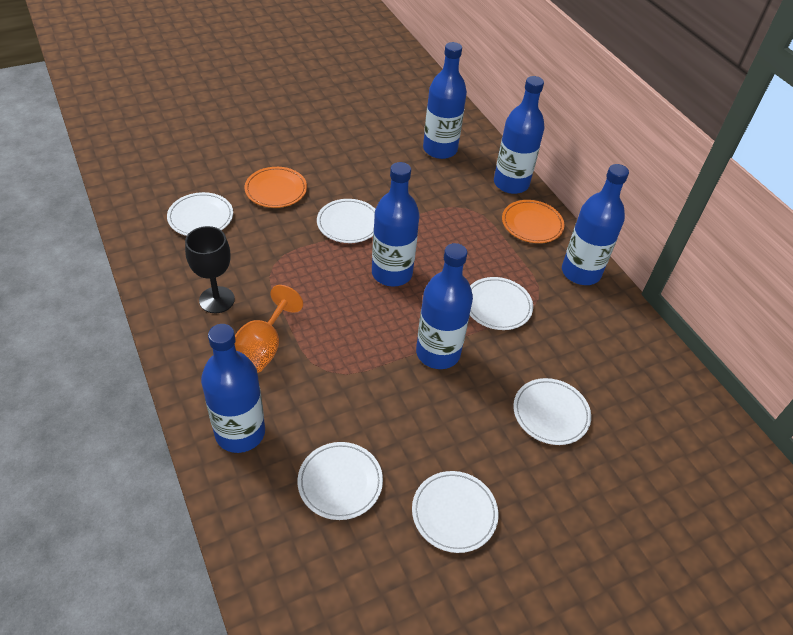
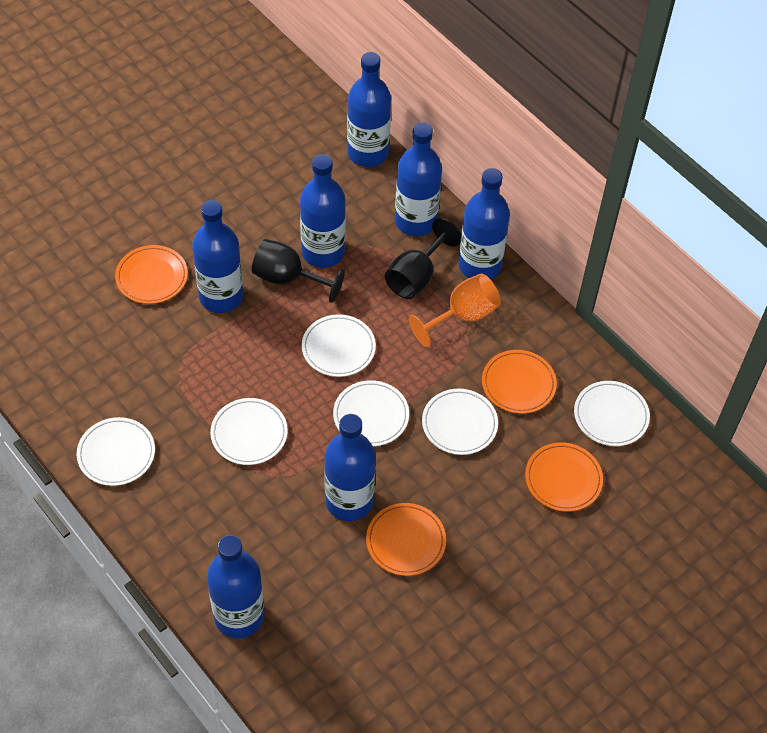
black goblet: [185,226,235,313] = 1 -> [252,239,345,303] [385,218,461,299] = 2
blue bottle: [201,324,265,453] [372,162,420,287] [416,243,473,369] [423,42,467,159] [494,76,545,194] [562,164,629,285] = 6 -> [192,200,243,313] [207,535,264,638] [300,154,346,268] [324,414,376,521] [347,52,391,167] [395,122,442,236] [459,168,510,280] = 7
orange plate: [244,167,307,208] [502,200,565,243] = 2 -> [115,245,188,304] [366,503,446,576] [482,350,557,414] [525,442,603,512] = 4

